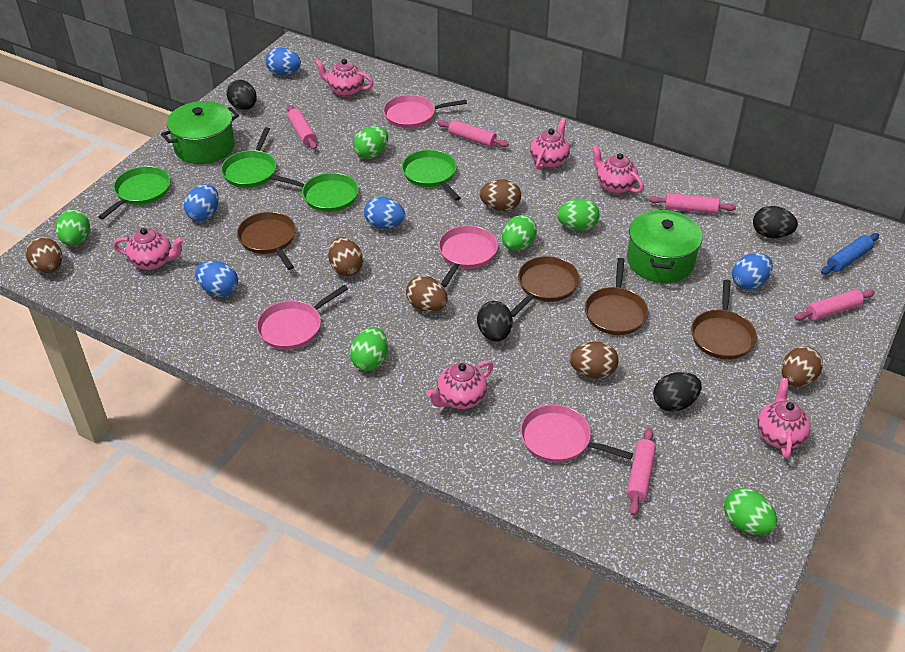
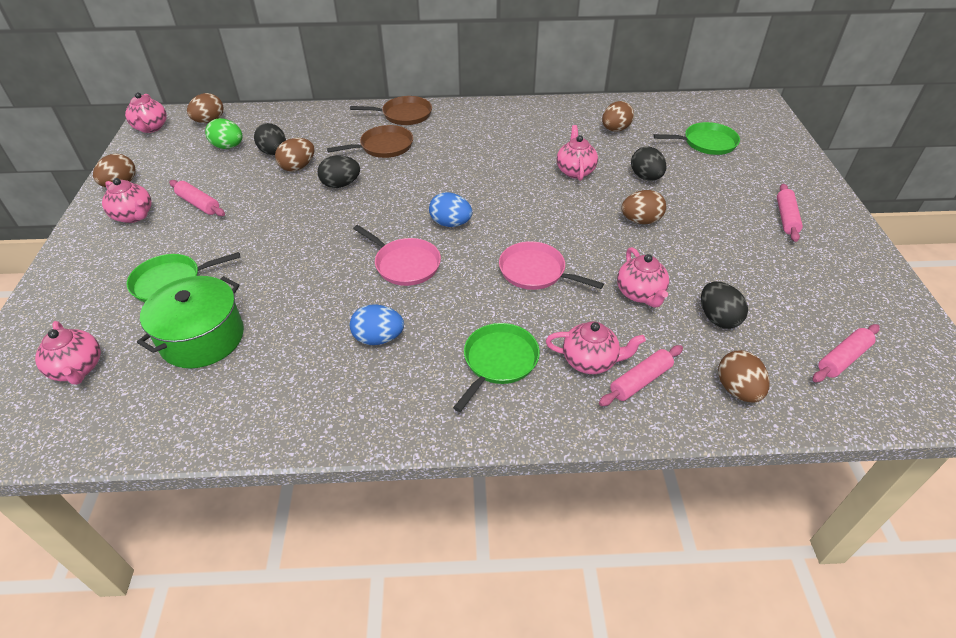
blue egg: [184,184,219,221] [195,261,238,297] [266,48,301,75] [364,196,405,229] [732,253,773,290] = 5 -> [350,304,404,345] [429,192,472,227] = 2
blue rolling pin: [821,233,879,275] = 1 -> none = 0
brown pan: [237,212,296,270] [511,256,580,317] [585,258,648,335] [691,279,757,360] = 4 -> [327,125,413,158] [350,96,432,125] = 2
green egg: [56,210,90,246] [350,327,388,371] [353,126,389,159] [502,215,537,251] [557,199,600,231] [724,488,777,535] = 6 -> [205,118,243,149] = 1
green pan: [98,166,170,220] [221,127,277,188] [270,173,359,212] [402,150,461,201] = 4 -> [126,252,240,302] [453,323,540,412] [653,122,740,155] = 3
green pot: [161,101,239,164] [627,209,702,283] = 2 -> [137,276,244,368] = 1
pink pan: [256,285,348,350] [383,95,467,128] [438,225,498,287] [520,404,633,462] = 4 -> [353,225,441,286] [499,241,604,290] = 2
pink rolling pin: [287,105,317,150] [437,120,509,147] [627,428,656,516] [649,193,736,214] [794,289,875,321] = 5 -> [169,180,225,216] [599,345,683,406] [777,184,803,242] [813,324,880,382] = 4

